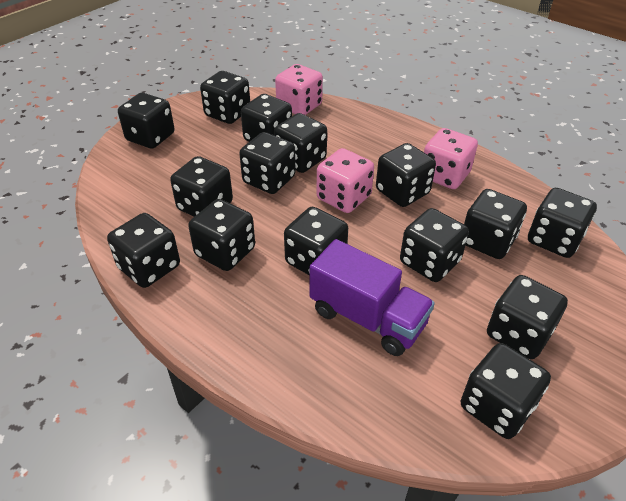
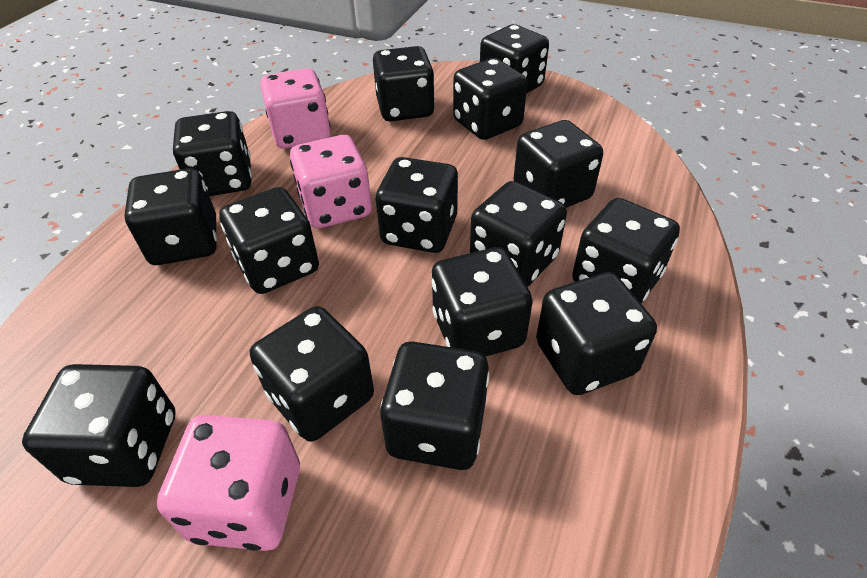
purple truck: [310,239,435,356] = 1 -> none = 0

